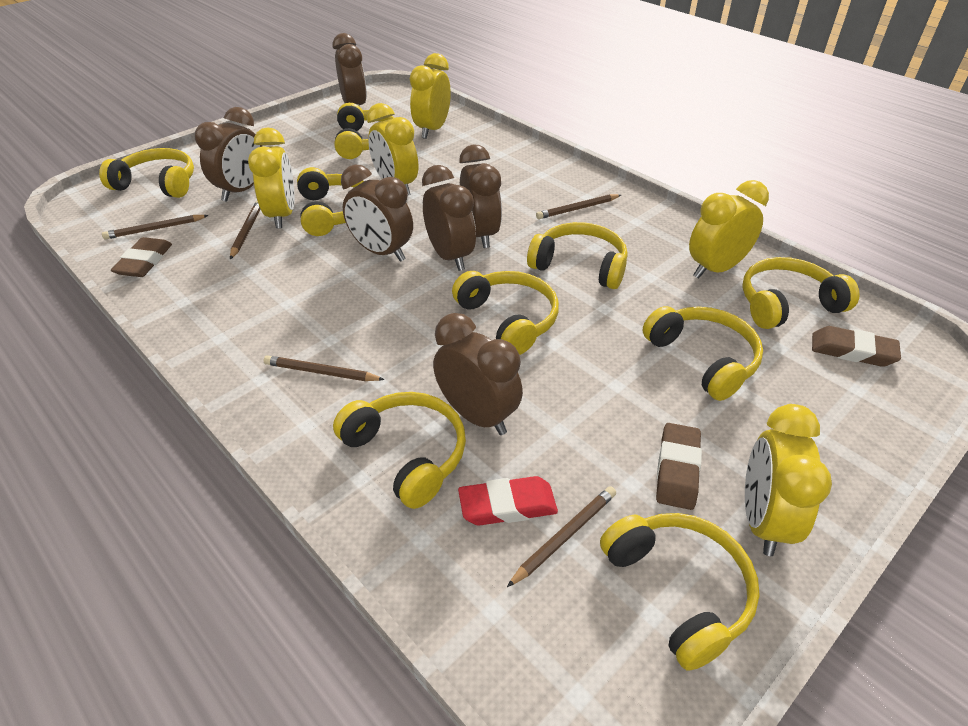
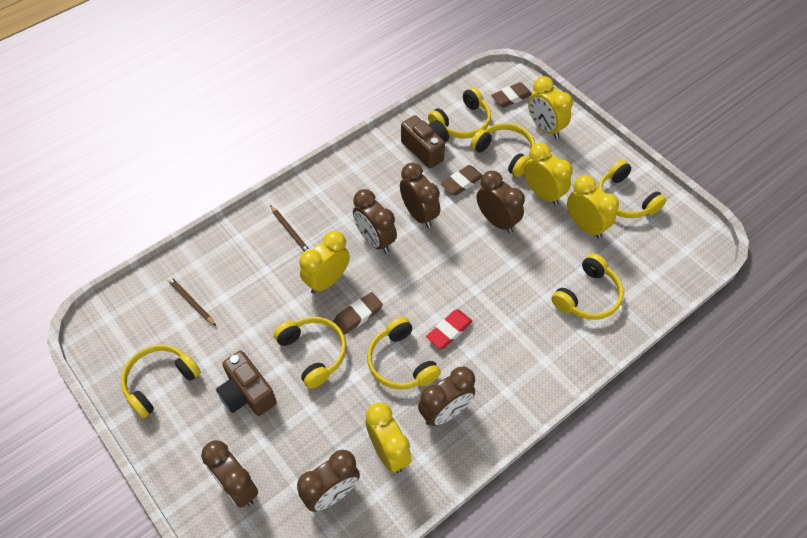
brown camera: none = 0 -> [216,351,277,416] [401,115,449,169] = 2
brown pencil: [102,215,209,240] [230,201,260,259] [264,355,385,381] [507,486,616,587] [536,194,621,219] = 5 -> [167,276,216,326] [270,205,310,252] = 2
yellow headphones: [99,148,194,198] [297,167,364,236] [333,392,466,509] [334,103,394,159] [452,271,559,355] [527,222,627,289] [600,513,760,671] [643,306,763,401] [742,257,860,329] = 9 -> [121,344,201,419] [274,317,347,389] [367,317,441,390] [428,87,491,138] [471,123,535,177] [552,253,624,320] [598,160,666,218] = 7

